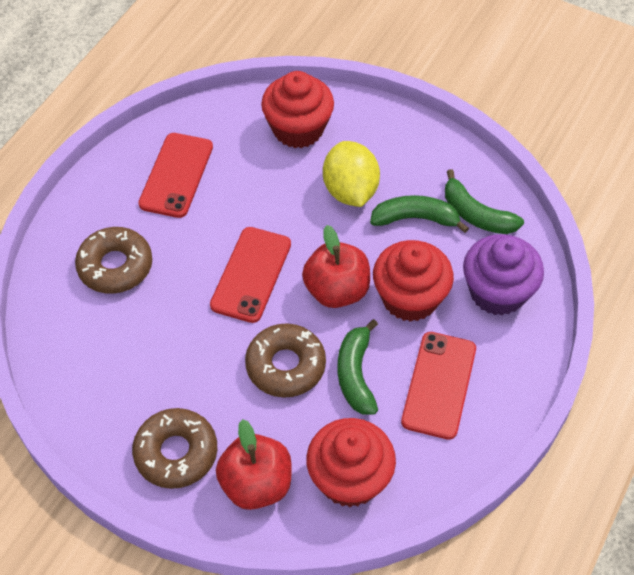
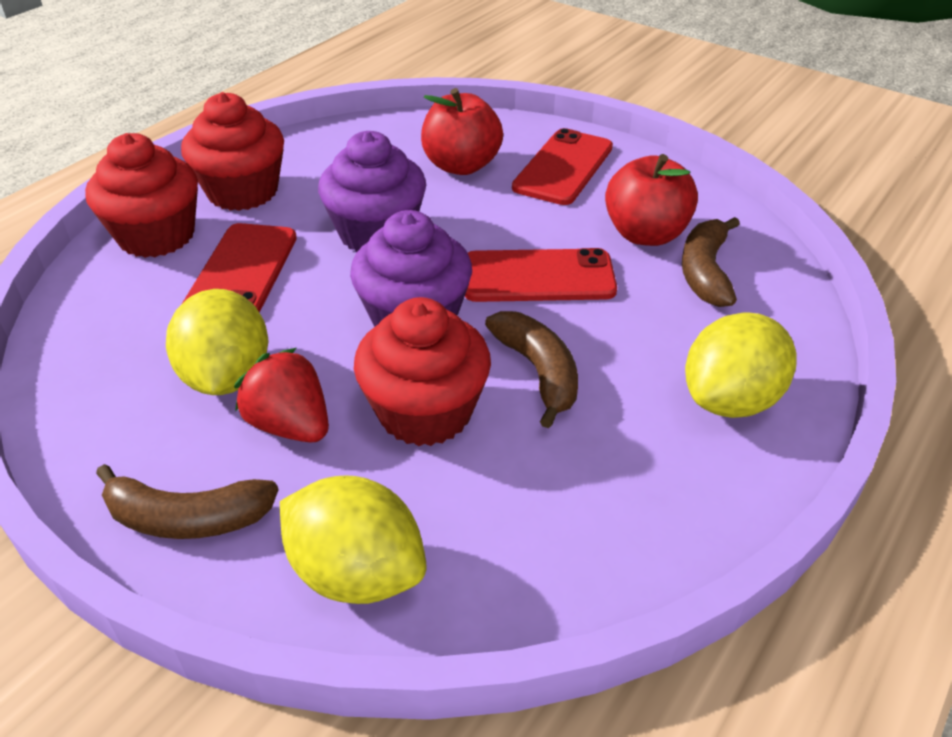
brown banana: none = 0 -> [96,464,279,539] [485,311,578,428] [682,217,740,307] = 3
brown donut: [75,227,152,294] [132,408,217,489] [245,323,326,398] = 3 -> none = 0
green banana: [338,319,378,415] [370,195,469,233] [445,169,524,234] = 3 -> none = 0
purple cupcake: [463,234,544,315] = 1 -> [318,131,426,252] [350,210,472,327] = 2
red strawberry: none = 0 -> [234,348,329,442] = 1
yellow lemon: [323,141,380,207] = 1 -> [166,289,269,395] [280,475,427,604] [685,312,797,418] = 3

